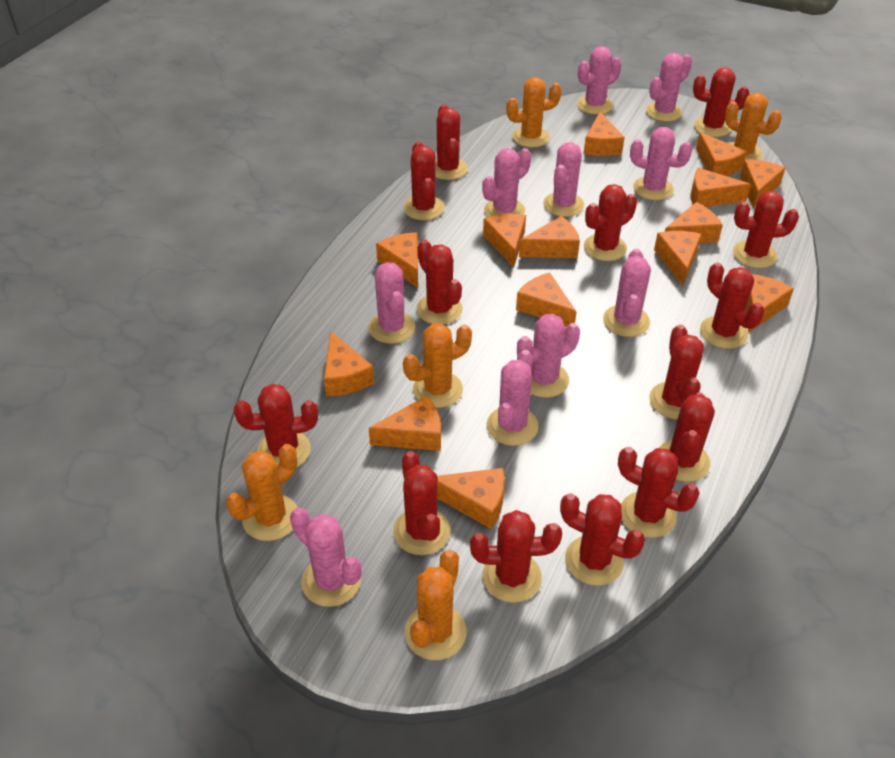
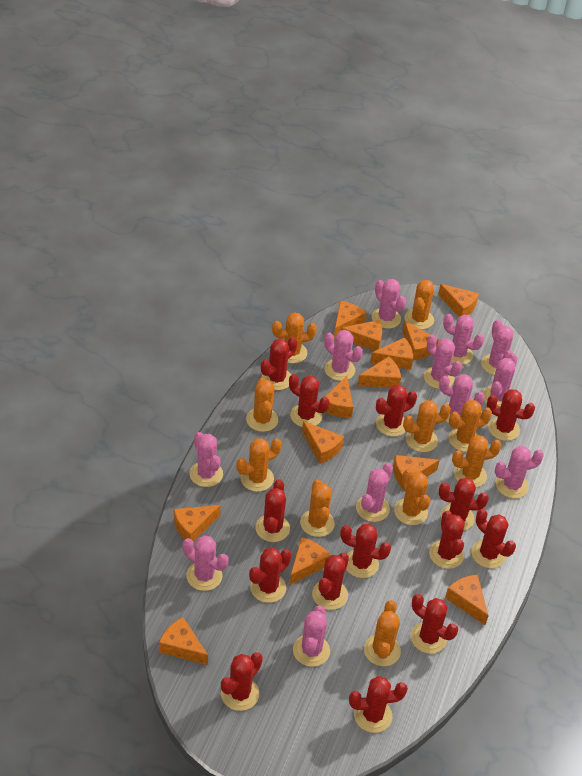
orange cactus: [226,444,298,541] [403,323,472,408] [405,550,467,660] [506,77,562,148] [725,93,781,160] = 5 -> [236,438,282,492] [246,378,278,432] [272,312,317,363] [300,480,335,537] [364,600,401,666] [394,469,430,525] [403,400,451,452] [405,280,434,330] [449,400,492,452] [452,435,501,488] = 10
orange cheese: [324,332,374,396] [369,395,441,451] [376,232,418,288] [437,468,505,529] [483,214,526,268] [516,272,577,326] [519,216,580,258] [584,112,625,156] [654,231,702,286] [665,202,723,243] [691,168,751,207] [696,132,747,176] [740,159,785,208] [745,274,794,332] = 14 -> [159,617,208,665] [174,505,221,542] [289,537,331,585] [302,421,344,464] [325,376,353,418] [334,301,366,339] [341,320,382,351] [357,356,401,388] [370,337,413,370] [393,455,440,491] [402,321,439,360] [438,284,479,317] [445,575,488,625] = 13
pink cactus: [290,507,361,607] [368,262,415,344] [482,148,531,217] [486,350,539,446] [517,314,580,398] [543,142,584,217] [577,46,621,115] [603,249,651,337] [630,127,692,200] [646,53,692,122] = 10 -> [183,535,228,591] [190,432,223,487] [293,605,330,667] [324,330,363,381] [356,463,393,522] [372,279,406,329] [424,335,462,389] [439,374,485,423] [443,314,484,365] [481,319,513,375] [483,353,518,407] [495,446,544,498] = 12

